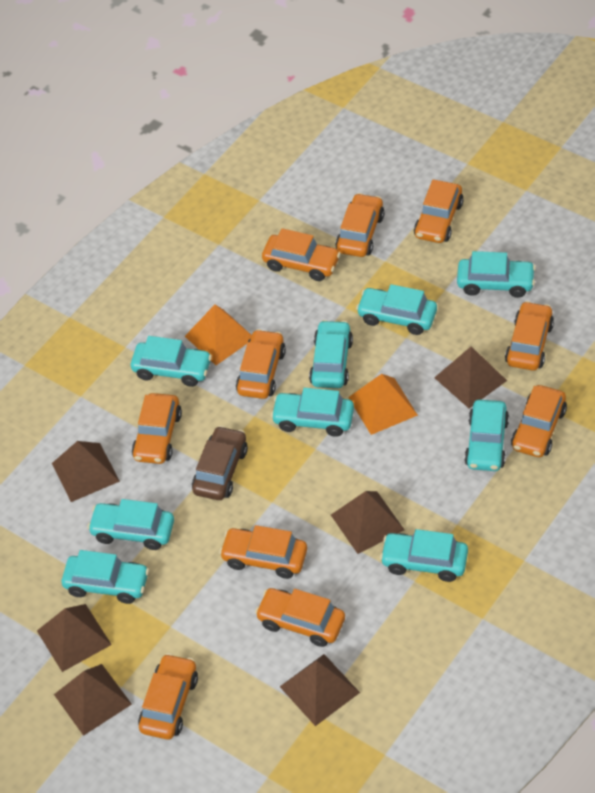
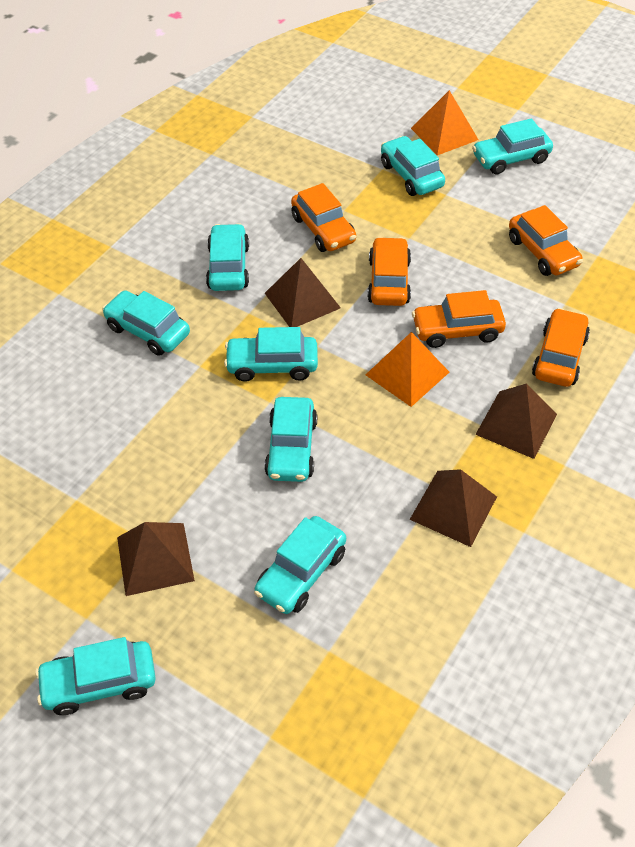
brown car: [192,426,248,500] = 1 -> none = 0
brown pyramid: [37,604,112,672] [52,441,120,502] [54,664,132,736] [280,654,360,726] [331,491,404,554] [434,346,507,408] = 6 -> [117,522,195,596] [265,258,341,327] [409,469,497,547] [475,383,557,459] = 4
orange car: [132,393,182,464] [138,653,198,739] [219,525,307,579] [236,329,286,399] [255,588,345,647] [262,228,341,281] [335,193,384,257] [414,179,464,243] [505,301,554,371] [511,385,567,457] = 10 -> [291,183,356,252] [367,237,411,306] [412,290,506,348] [509,205,583,276] [532,308,590,387] = 5
turquoise car: [62,550,149,604] [87,499,174,550] [131,336,212,387] [271,388,354,437] [309,320,353,388] [356,284,437,335] [380,529,468,582] [457,251,536,298] [464,400,509,471] = 9 -> [35,637,156,715] [102,290,190,356] [206,223,249,291] [224,327,318,382] [254,516,346,614] [264,397,317,482] [381,136,445,196] [472,118,553,174] = 8

